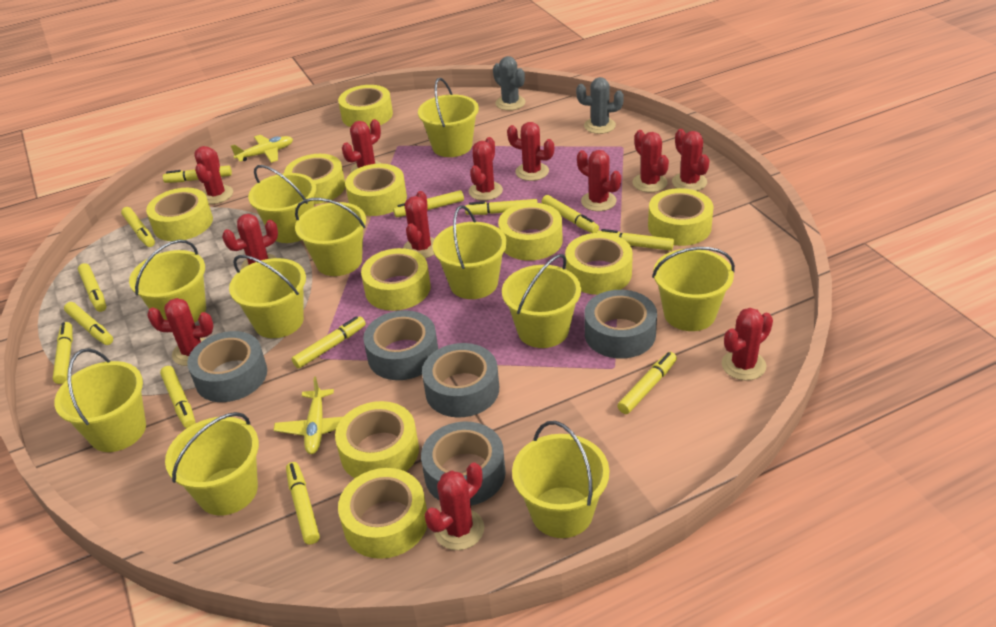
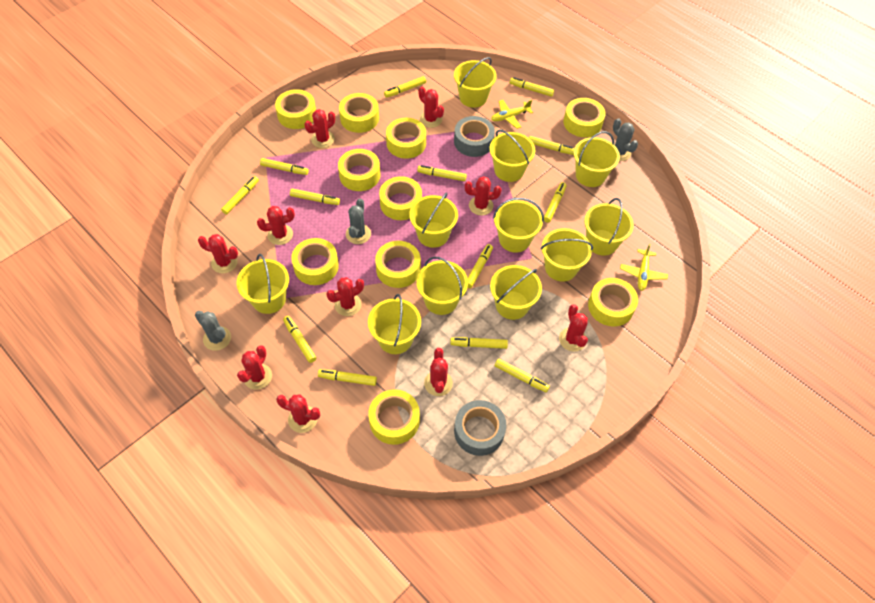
grey cactus: [493,56,526,110] [576,77,624,134] = 2 -> [195,311,231,351] [346,199,371,244] [613,118,638,161] = 3
grey tape: [187,331,267,402] [363,310,438,380] [421,421,506,506] [422,343,499,417] [584,290,657,359] = 5 -> [454,116,495,157] [454,400,506,456] = 2
red cactus: [147,298,214,366] [194,146,233,204] [222,214,278,270] [342,119,382,172] [403,191,435,258] [424,463,484,550] [469,137,503,201] [507,122,554,181] [577,150,621,211] [632,130,669,192] [672,129,710,191] [721,308,773,380] = 12 -> [198,234,238,273] [237,345,272,390] [257,206,295,245] [276,394,320,433] [305,109,335,148] [326,277,364,316] [419,87,444,128] [424,348,453,396] [465,176,501,216] [559,304,588,352] = 10

